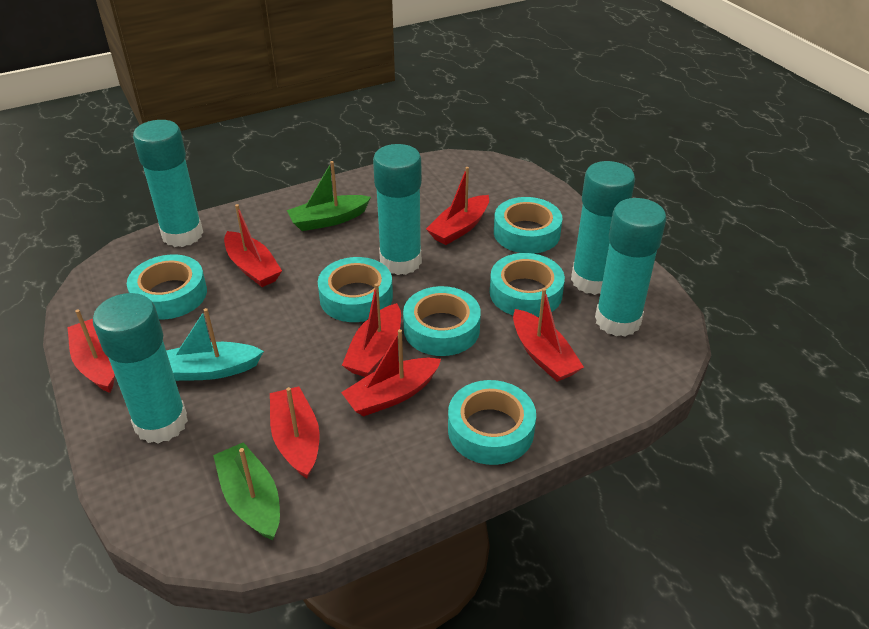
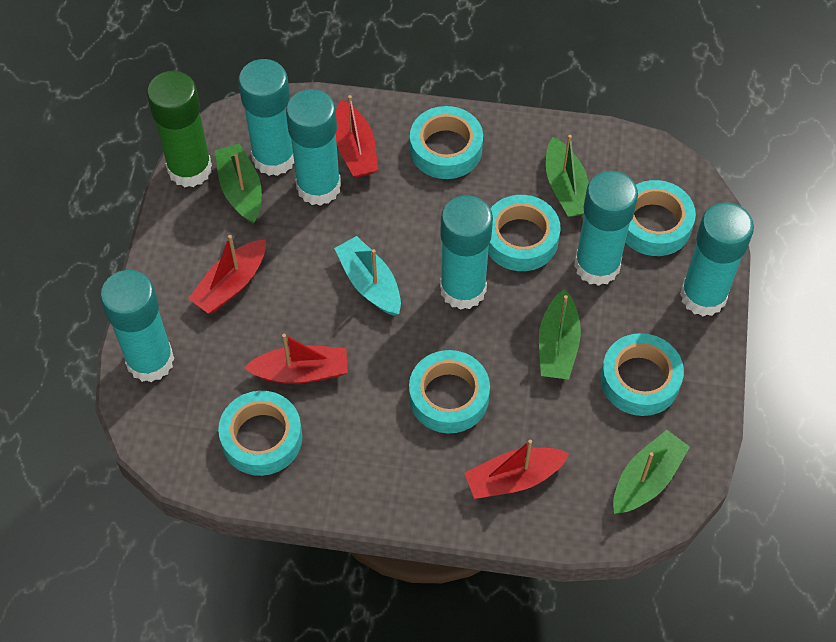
green boat: [213,442,280,540] [287,161,371,231] = 2 -> [215,143,262,224] [539,289,581,380] [546,135,589,217] [613,430,690,514] = 4
green glue stick: none = 0 -> [147,71,212,187] = 1
red boat: [67,309,115,393] [224,204,282,287] [270,386,320,479] [341,329,441,417] [342,283,401,377] [426,167,489,245] [513,288,584,382] = 7 -> [188,235,266,314] [244,334,348,384] [336,95,378,178] [464,439,570,499] = 4
turquoise glue stick: [93,293,188,444] [133,120,203,247] [373,144,422,275] [571,161,635,295] [595,198,666,337] = 5 -> [100,270,174,382] [238,59,294,176] [286,89,341,206] [440,195,493,310] [574,171,638,286] [680,202,754,316] = 6

